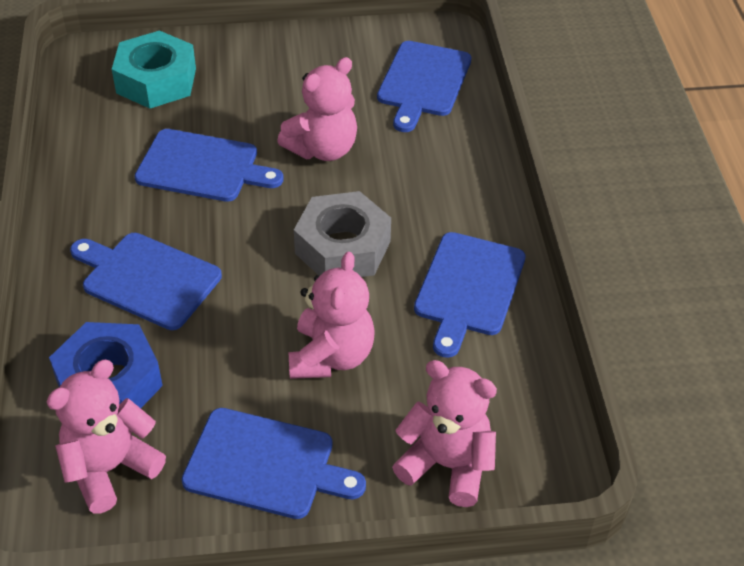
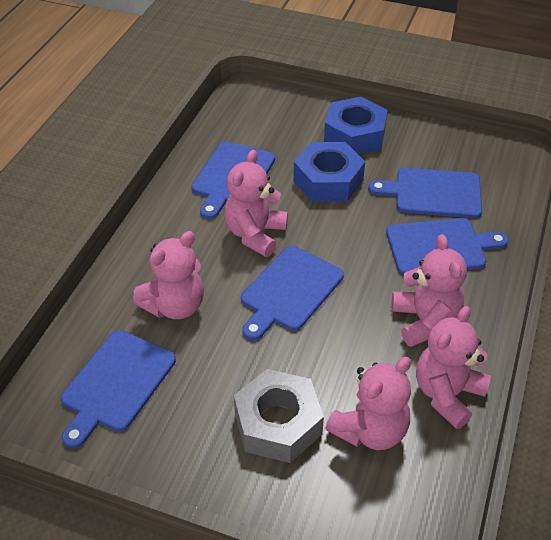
blue nut: [49,322,163,408] = 1 -> [293,142,365,202] [324,97,387,154] = 2
pink teddy bear: [46,360,166,514] [277,57,357,161] [289,252,375,379] [392,360,497,507] = 4 -> [133,231,204,319] [225,150,288,257] [325,357,411,450] [392,234,467,347] [416,306,491,429] = 5
turquoise nut: [112,30,196,109] = 1 -> none = 0

